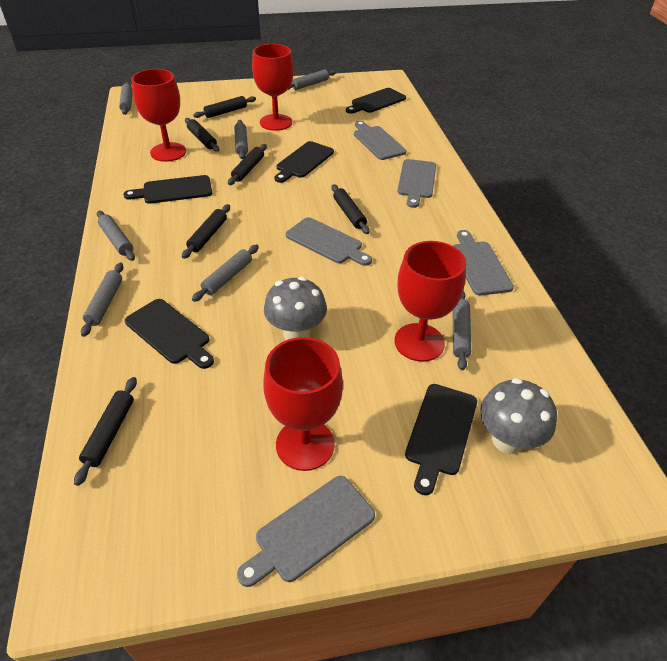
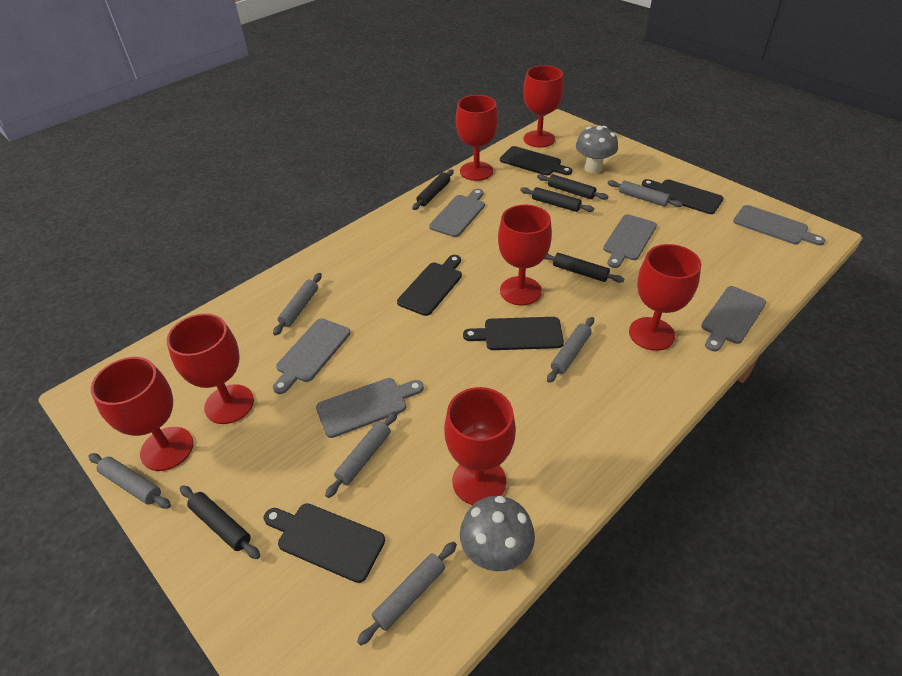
black rolling pin: [74,377,137,486] [182,204,230,259] [185,118,219,152] [193,96,256,118] [228,144,267,185] [331,184,370,234] = 6 -> [180,485,260,559] [412,169,454,210] [520,187,594,212] [537,174,608,200] [545,253,624,283] = 5
grey cutting board: [237,476,375,587] [286,217,372,266] [354,121,407,160] [397,159,436,208] [453,230,514,295] = 5 -> [273,319,350,394] [316,378,424,438] [429,189,485,237] [603,214,657,268] [701,286,766,351] [733,205,825,245] = 6
grey rolling pin: [81,262,123,337] [97,211,135,261] [119,82,133,115] [192,245,259,302] [234,120,248,159] [288,70,336,90] [453,292,471,370] = 7 -> [88,453,171,509] [273,273,322,336] [325,411,398,498] [357,542,457,646] [547,317,594,383] [608,180,683,207] = 6
red goblet: [131,69,186,162] [252,44,294,131] [263,337,343,471] [394,241,466,362] = 4 -> [91,357,194,471] [167,313,254,424] [444,387,516,505] [456,95,498,181] [498,205,552,306] [523,65,564,147] [629,244,701,351] = 7

